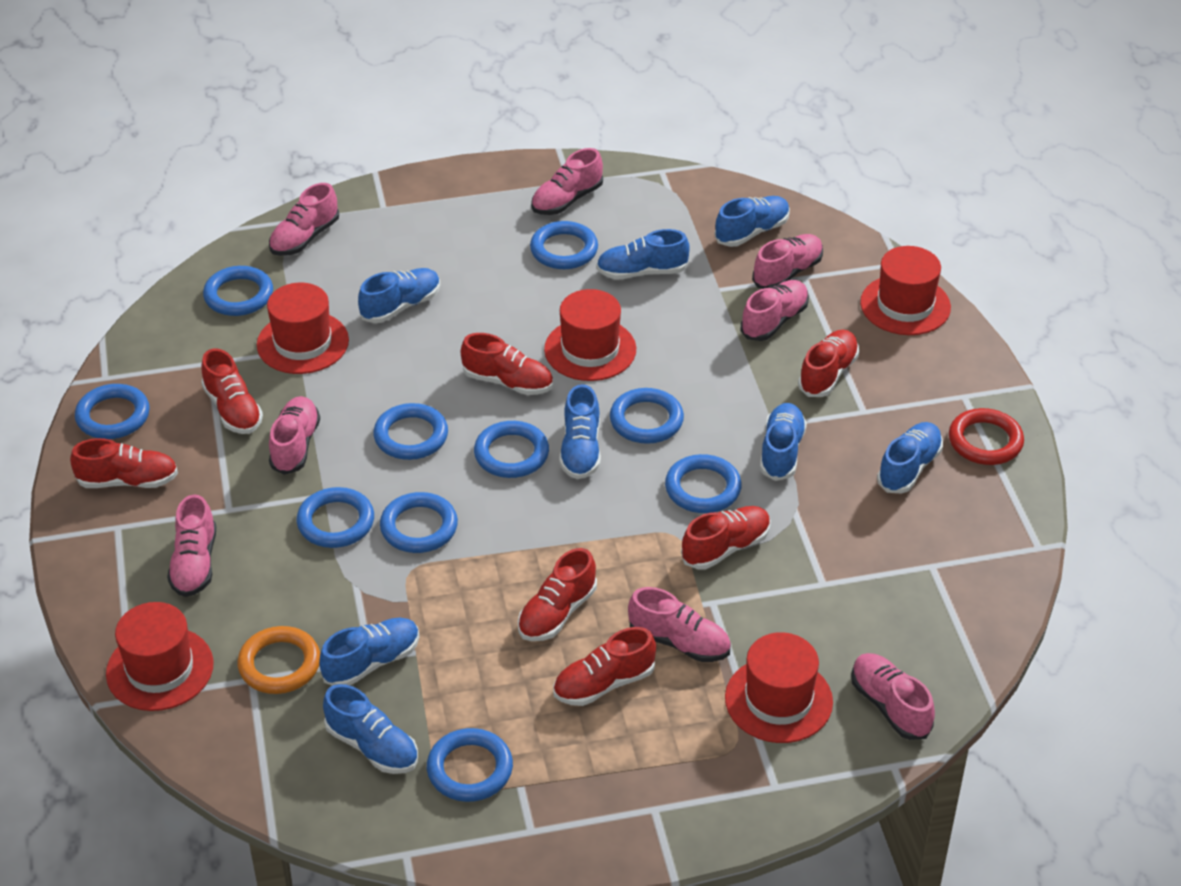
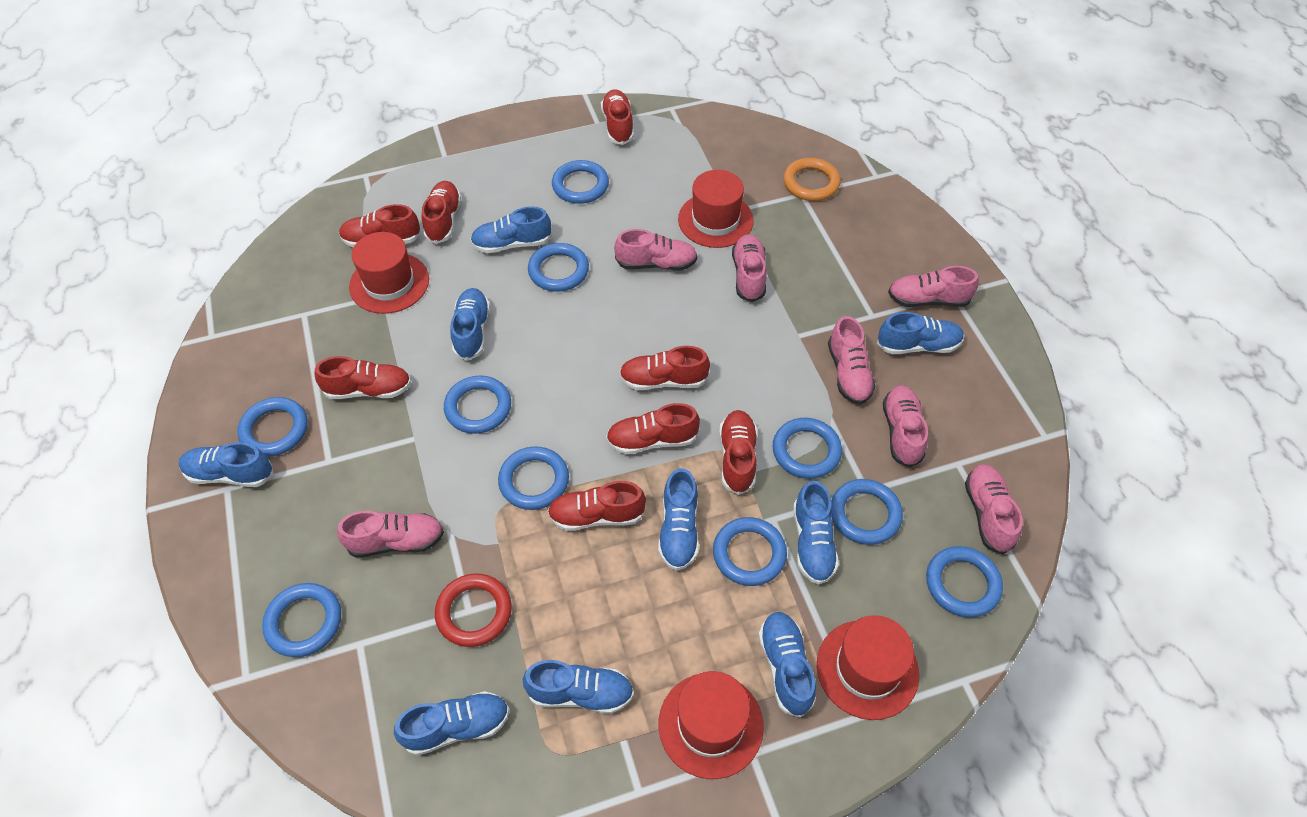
blue shoe: [319,618,419,686] [323,684,418,774] [358,268,440,323] [559,384,601,479] [596,229,690,280] [715,196,790,247] [760,403,807,481] [877,422,943,494] = 8 -> [179,442,273,487] [394,691,510,756] [450,288,490,361] [470,206,552,253] [523,660,634,714] [658,468,699,571] [759,612,816,718] [793,481,839,585] [877,312,964,354] = 9
pink shoe: [167,494,216,597] [269,183,339,256] [269,396,320,475] [531,148,603,215] [628,587,731,662] [741,280,809,341] [752,234,823,289] [851,653,935,740] = 8 -> [337,511,444,558] [614,229,698,270] [732,234,767,302] [828,316,876,405] [883,385,928,468] [888,266,979,307] [965,464,1023,554] = 7
red hat: [106,602,214,711] [257,283,349,374] [544,289,636,381] [725,632,833,743] [860,246,951,335] = 5 -> [349,232,429,314] [659,671,764,779] [678,170,754,248] [817,615,919,720] = 4
red shoe: [70,438,178,488] [201,348,263,434] [461,333,553,395] [518,548,597,641] [553,627,656,706] [681,506,771,570] [798,329,859,397] = 7 -> [314,356,411,399] [339,204,421,248] [422,181,461,244] [547,481,646,531] [601,89,634,145] [606,403,700,454] [619,346,710,390] [719,410,757,495] = 8

